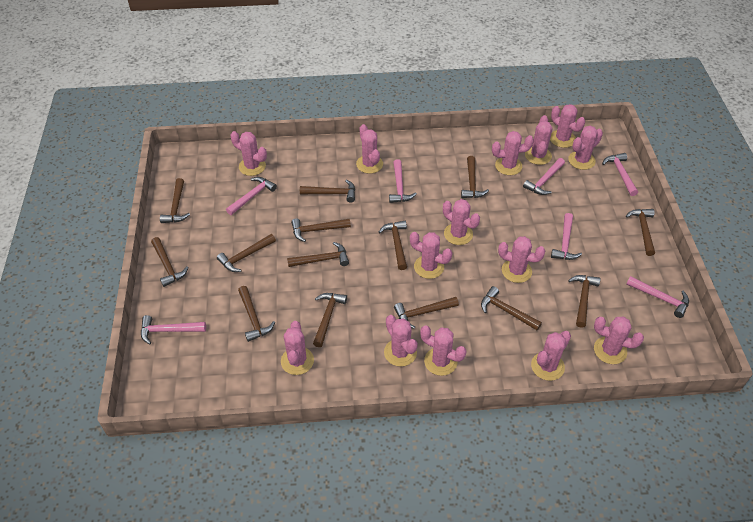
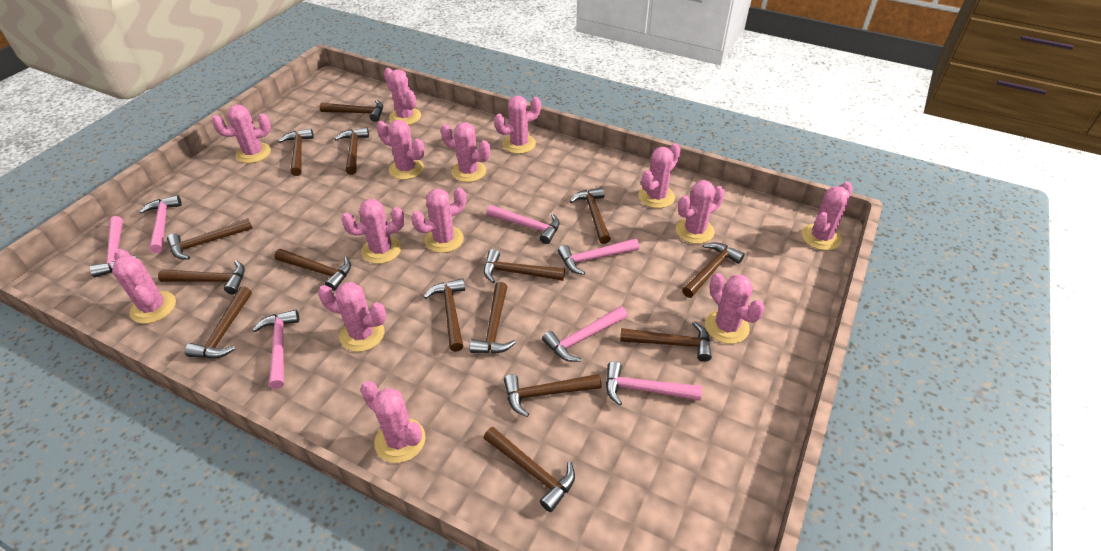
brown hammer: [151,237,189,287] [160,178,190,223] [217,234,276,272] [238,286,275,342] [287,242,349,267] [291,218,351,242] [300,179,355,202] [313,293,347,347] [379,221,407,270] [394,297,459,329] [461,156,489,198] [481,286,542,330] [568,275,600,328] [626,209,655,256] = 14 -> [158,260,245,294] [167,218,253,260] [185,286,252,358] [274,249,351,291] [278,129,314,176] [320,100,383,122] [335,128,369,175] [424,278,465,352] [469,282,516,353] [484,249,565,283] [484,427,575,512] [504,374,602,417] [570,187,611,244] [620,322,712,362] [682,242,745,298] = 15

